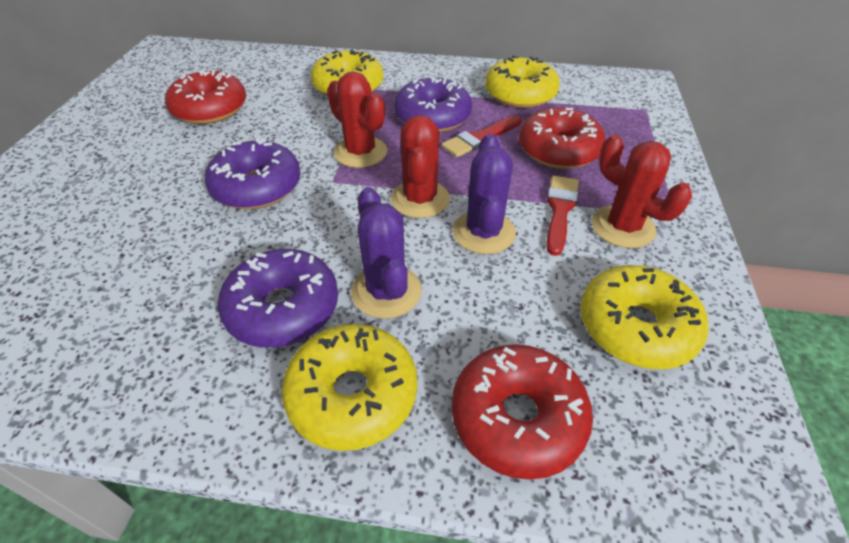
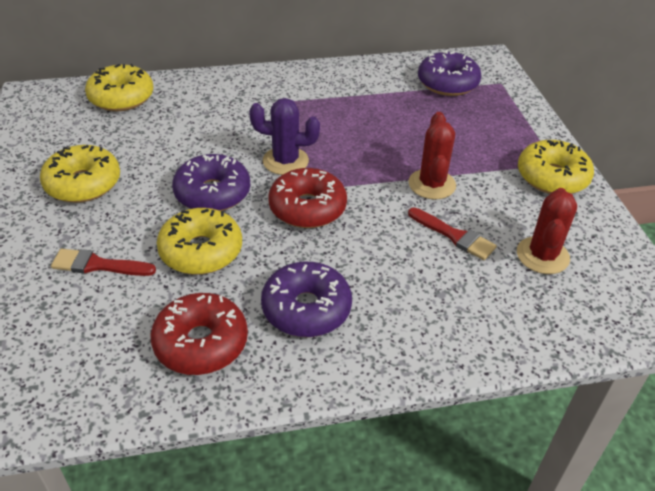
purple cactus: [351,187,422,319] [452,134,516,254] = 2 -> [249,98,320,175] = 1
red cactus: [327,71,387,168] [391,115,450,218] [592,134,692,248] = 3 -> [408,112,456,199] [517,188,577,274] = 2
red donut: [165,70,246,124] [451,344,593,480] [519,107,606,169] = 3 -> [151,293,248,375] [269,168,347,228] = 2

